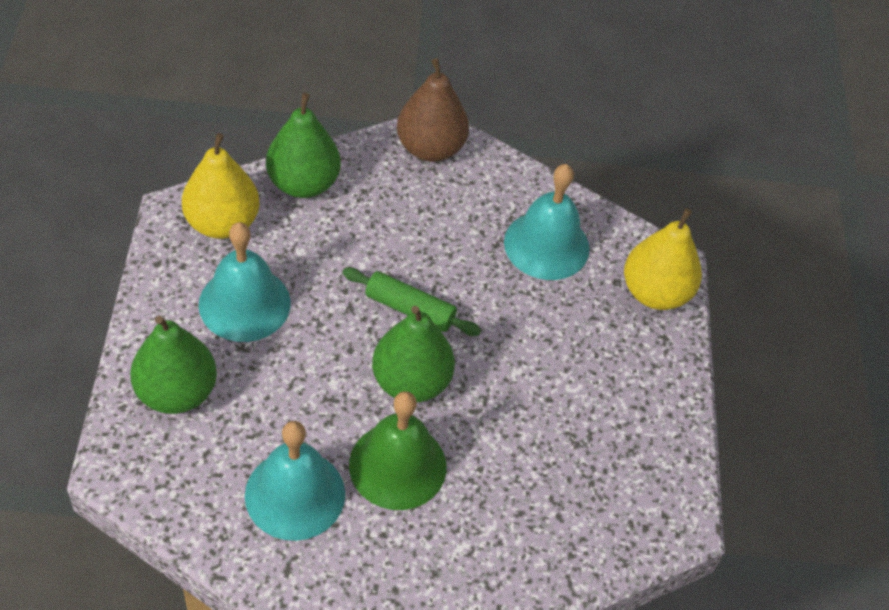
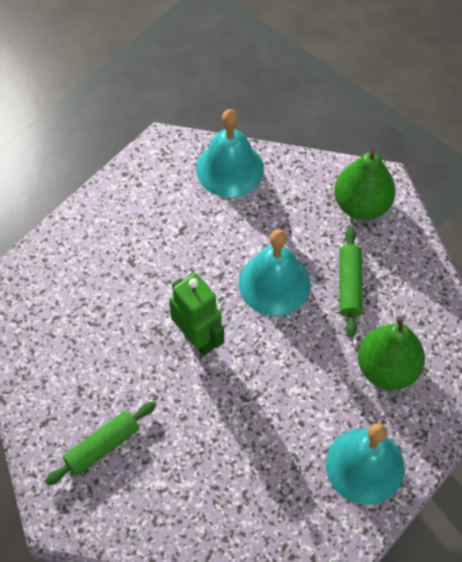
brown pear: [397,58,469,162] = 1 -> none = 0
green bell: [349,391,447,510] = 1 -> none = 0
green pear: [130,316,217,414] [266,93,341,198] [372,306,455,402] = 3 -> [334,149,396,220] [358,316,425,390] = 2
green robot: none = 0 -> [169,273,224,356] = 1
green rolling pin: [342,267,481,336] = 1 -> [45,401,156,486] [340,227,363,337] = 2
yellow pear: [182,133,260,239] [624,208,702,310] = 2 -> none = 0

